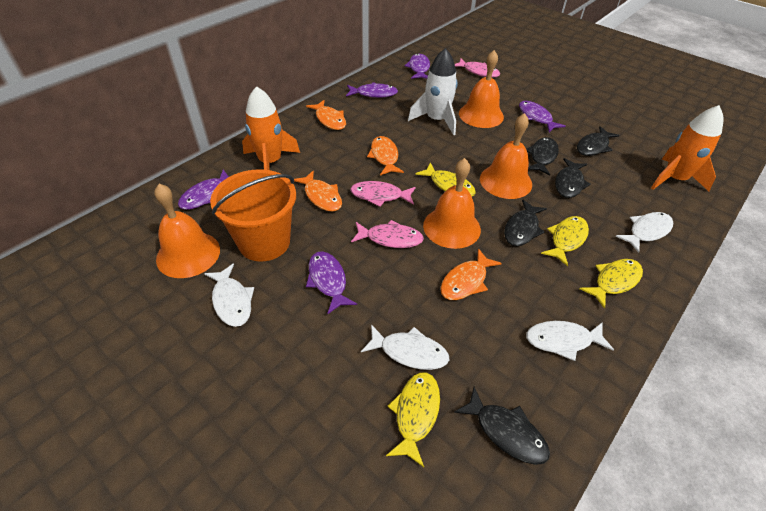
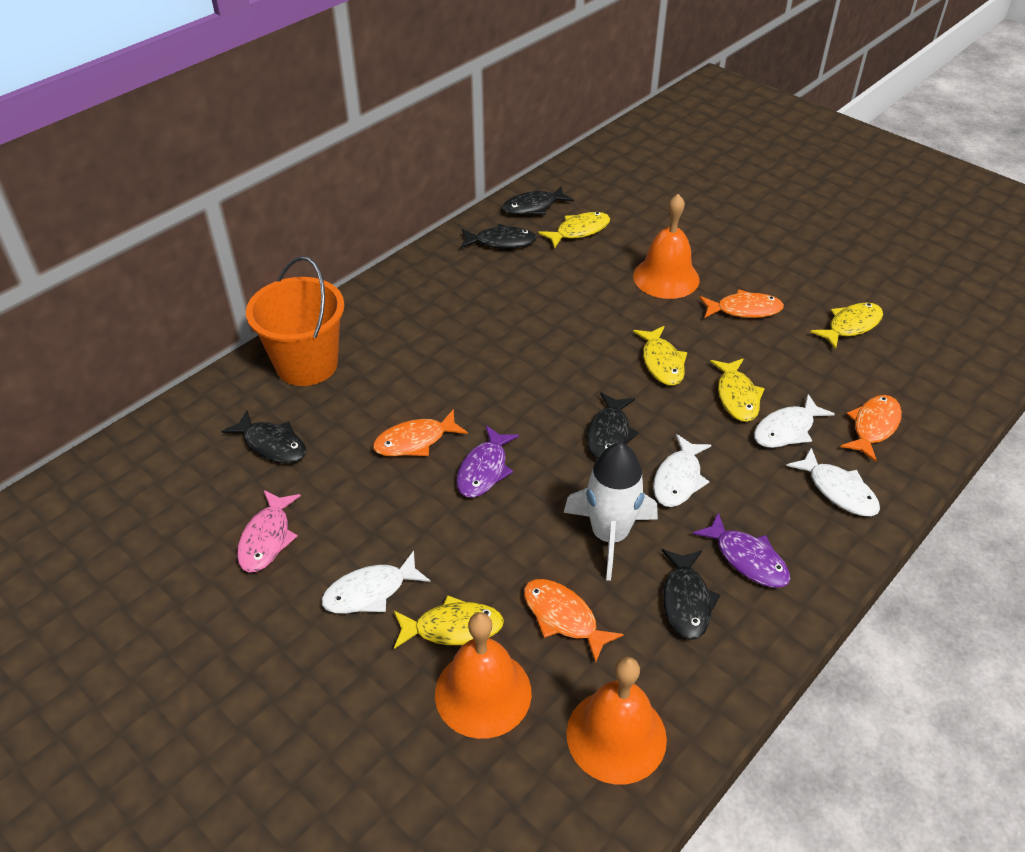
orange bell: [155,184,220,278] [423,158,481,249] [459,50,504,128] [480,113,532,199] = 4 -> [435,612,532,739] [566,657,667,785] [633,194,699,299] = 3
orange rocket: [242,86,300,170] [651,105,723,191] = 2 -> none = 0
pink fish: [350,181,416,207] [351,220,424,248] [455,58,500,78] = 3 -> [237,490,301,573] = 1
purple fish: [178,169,230,210] [306,251,357,314] [346,82,398,98] [405,54,430,79] [519,101,566,132] = 5 -> [456,425,519,498] [692,512,790,588] = 2
yellow fish: [386,372,440,467] [415,162,476,196] [541,216,589,266] [580,259,643,309] = 4 -> [394,596,504,649] [538,212,610,248] [633,326,687,386] [710,359,765,422] [810,302,883,350] = 5

